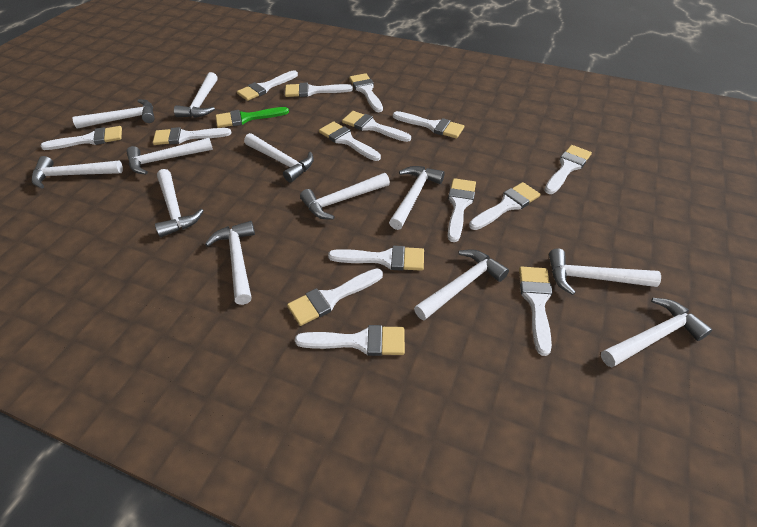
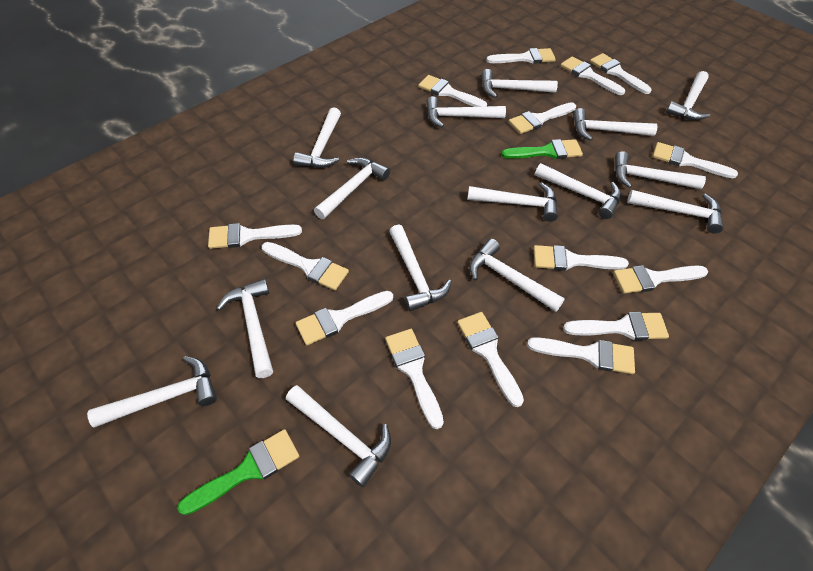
green brush: [216,107,289,128] = 1 -> [177,429,299,515] [501,139,583,159] = 2
white hammer: [32,156,123,189] [72,99,155,129] [126,138,213,174] [155,169,204,237] [174,72,218,118] [205,221,255,305] [244,133,314,183] [300,173,390,220] [389,166,445,230] [414,249,509,321] [549,248,661,295] [601,298,712,368] = 12 -> [87,356,217,427] [216,279,273,378] [286,385,391,487] [293,107,341,168] [314,157,390,219] [389,224,452,311] [426,96,506,128] [467,182,558,222] [469,239,565,312] [481,69,558,98] [535,163,621,219] [573,108,657,141] [615,151,706,189] [627,190,724,234] [666,71,710,120] = 15

